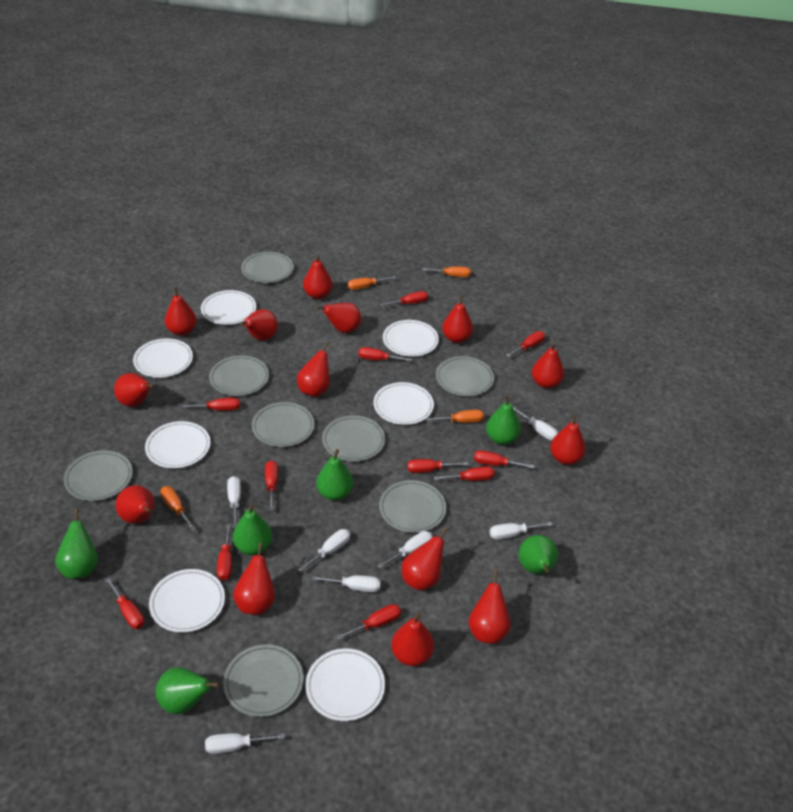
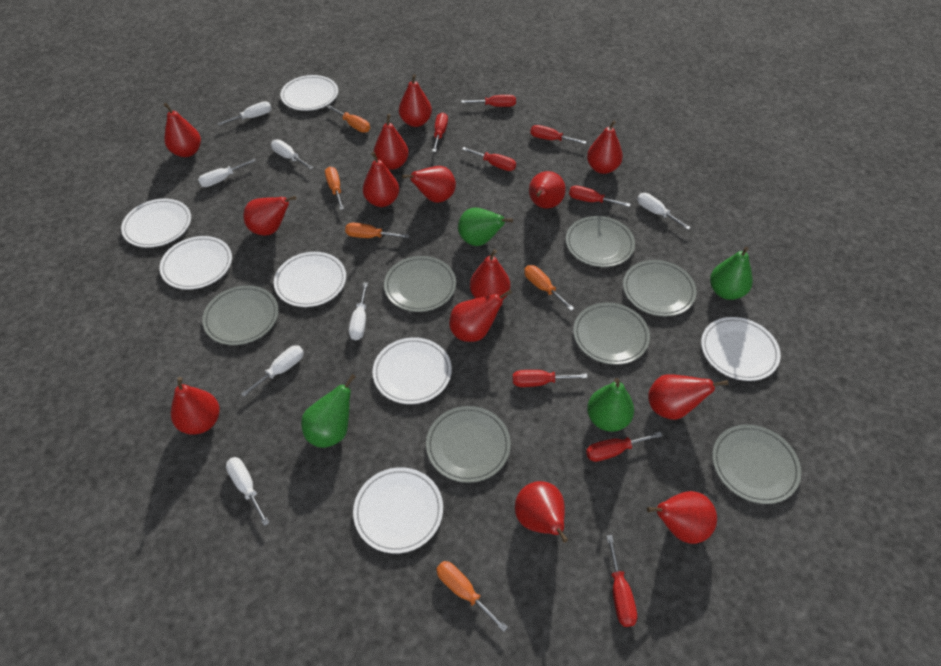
green pear: [55,509,98,579] [156,667,220,714] [233,503,272,555] [316,449,353,501] [486,395,521,445] [519,535,558,574] = 6 -> [301,374,356,448] [458,208,513,246] [587,378,634,432] [710,247,753,300] = 4
grey plate: [63,451,133,501] [209,355,269,396] [223,644,304,717] [241,252,294,283] [252,402,315,447] [322,415,385,462] [379,480,446,533] [436,356,494,396] = 8 -> [202,285,279,345] [384,256,456,312] [426,406,511,483] [566,216,635,267] [573,303,650,365] [623,260,697,316] [712,424,801,504] = 7
orange screwdriver: [160,486,196,531] [348,276,396,290] [422,267,471,277] [426,410,484,423] = 4 -> [325,167,344,210] [327,106,370,133] [345,223,409,238] [436,561,508,632] [524,265,575,311] = 5
red screwdriver: [105,577,145,629] [181,398,240,411] [217,524,232,581] [265,460,278,511] [336,604,401,640] [358,347,412,361] [380,291,428,306] [407,459,468,473] [434,466,495,481] [474,450,534,469] [506,331,545,357] = 11 -> [432,113,448,152] [461,95,516,107] [462,147,516,171] [513,370,588,387] [530,125,587,144] [569,185,631,207] [586,432,662,462] [606,535,637,627] = 8

